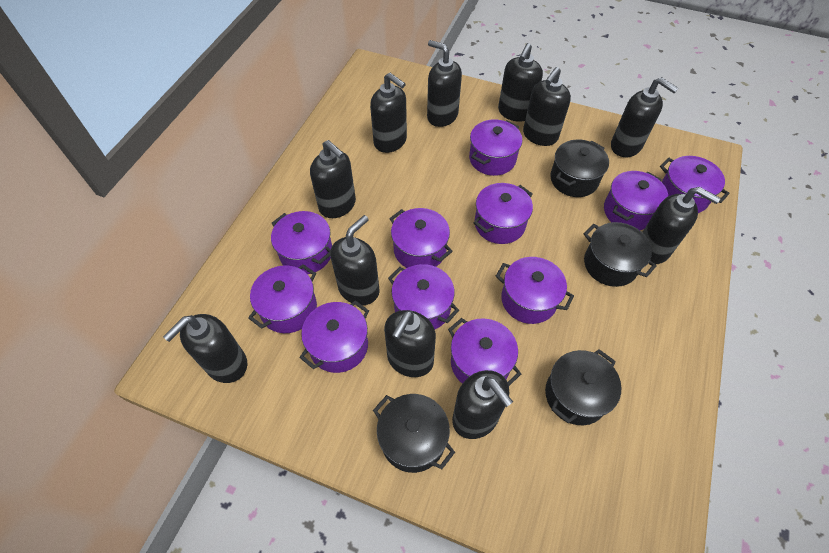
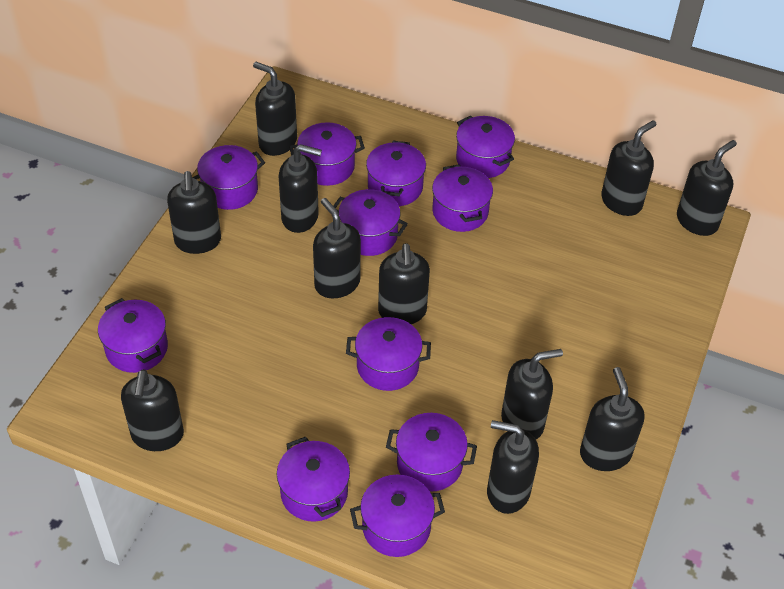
black pot: [373,394,455,473] [545,349,621,425] [550,140,609,197] [584,222,657,287] = 4 -> none = 0

